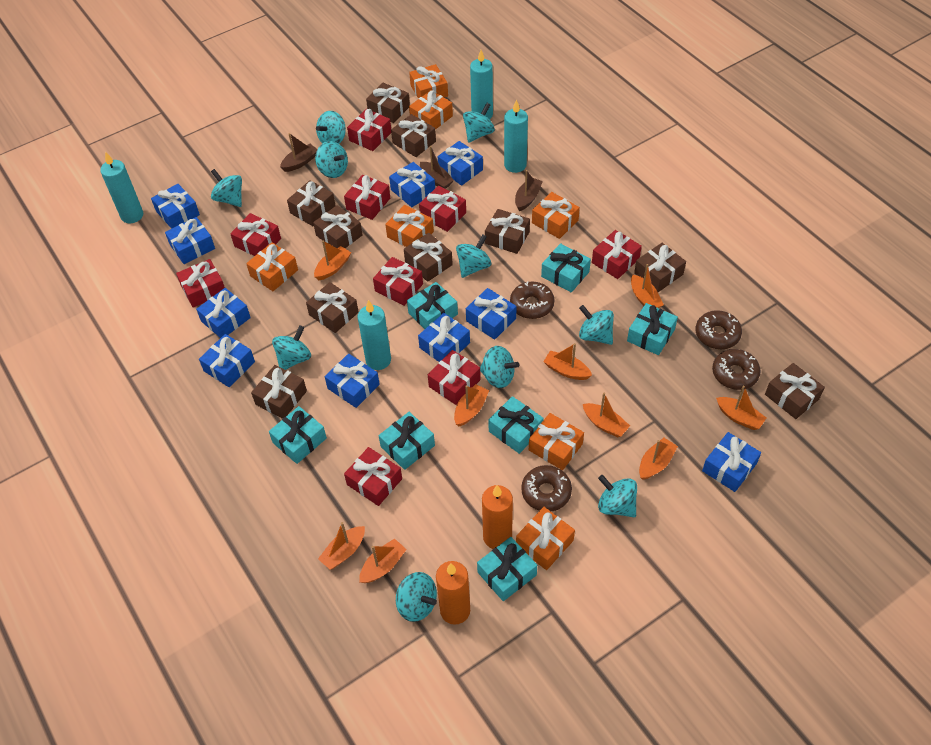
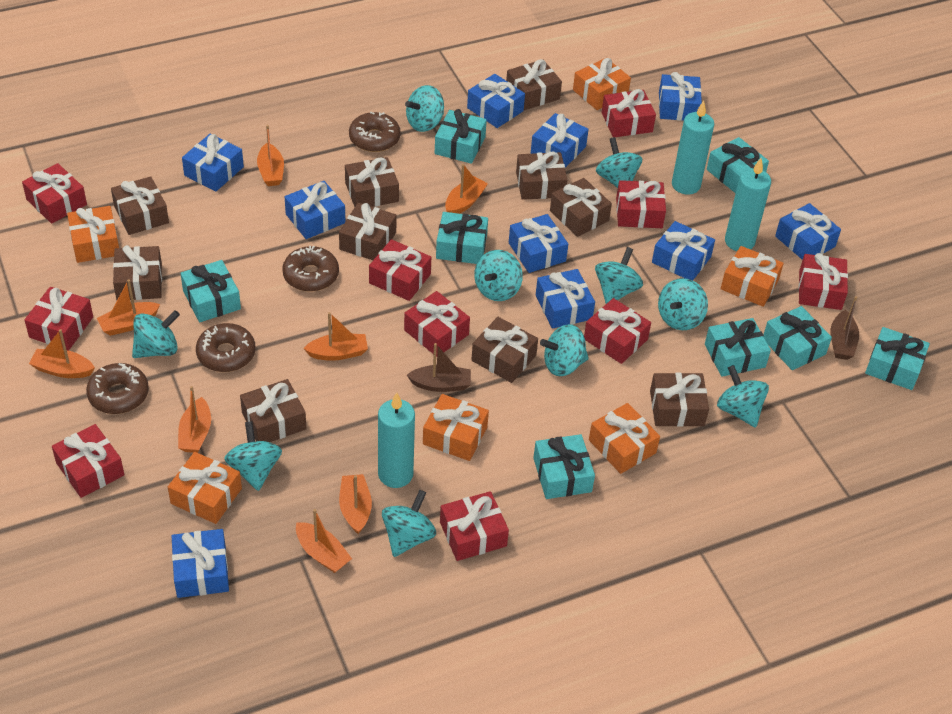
brown boat: [280,133,317,172] [420,146,454,189] [515,170,543,211] = 3 -> [407,343,471,392] [830,296,859,360] = 2
orange boat: [314,240,351,280] [318,522,365,570] [359,538,407,583] [454,384,489,426] [543,343,592,380] [583,393,630,438] [631,264,664,308] [639,438,678,480] [716,386,766,430] = 9 -> [29,329,95,378] [97,279,160,336] [178,386,211,453] [257,125,284,186] [296,509,352,573] [303,312,368,361] [339,474,372,534] [445,164,488,214] = 8
orange candle: [436,561,470,625] [482,485,513,549] = 2 -> none = 0
orange gift: [246,242,298,291] [385,205,434,247] [409,64,448,99] [409,90,453,130] [516,507,575,570] [529,413,584,470] [532,192,580,239] = 7 -> [67,206,119,263] [168,452,242,524] [423,394,489,461] [573,58,631,110] [589,403,660,474] [721,246,784,307] = 6
red gift: [176,259,225,308] [230,213,281,256] [344,175,390,220] [344,447,402,506] [347,109,391,151] [373,257,423,306] [419,186,466,232] [428,350,481,405] [592,230,642,279] = 9 -> [22,163,87,224] [24,287,93,351] [52,424,124,498] [369,239,431,301] [404,291,470,357] [440,491,509,561] [584,298,651,364] [601,89,656,137] [616,180,666,228] [799,253,848,310] = 10
turquoise candle: [100,152,143,223] [358,300,391,370] [470,50,493,119] [504,99,528,173] = 4 -> [378,392,415,488] [672,100,714,195] [725,158,771,251] = 3
turquoise gift: [269,406,327,464] [379,412,435,470] [407,282,458,329] [477,537,537,601] [488,396,544,454] [541,243,591,293] [627,303,678,355] = 7 -> [180,260,241,322] [435,109,487,164] [436,212,488,264] [533,434,595,499] [705,318,771,377] [707,137,769,193] [763,306,832,370] [865,327,930,390] = 8

